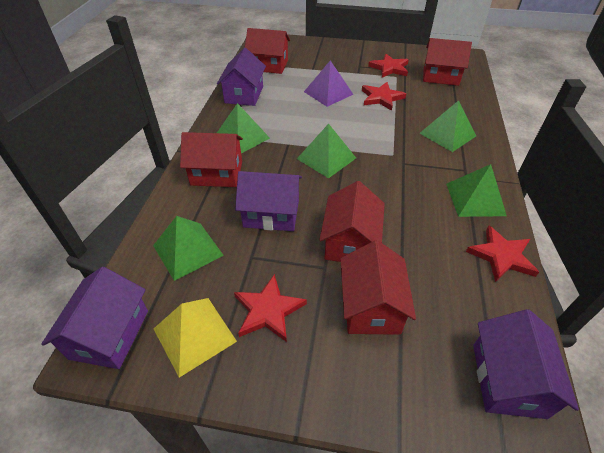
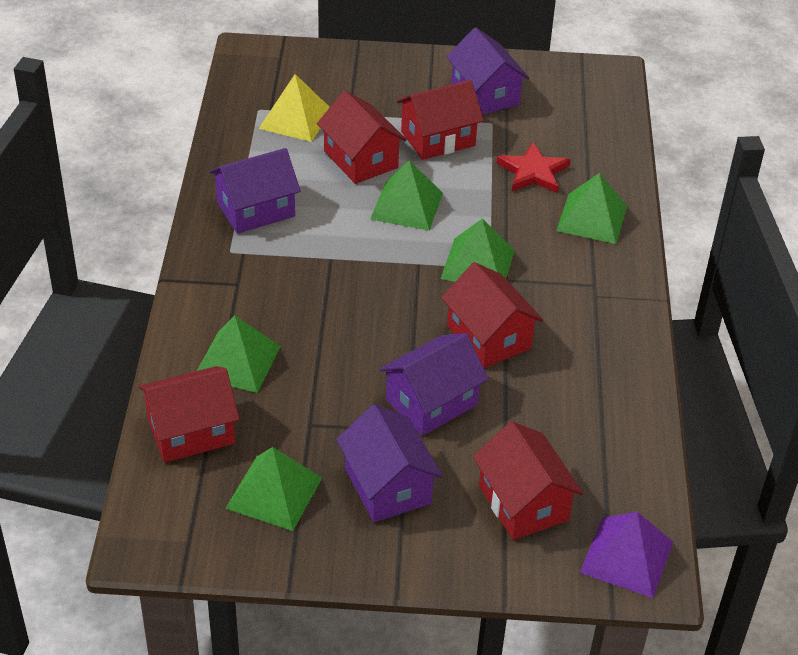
red star: [234,274,307,342] [362,82,406,111] [368,54,409,78] [466,226,539,282] = 4 -> [497,142,570,193] = 1

